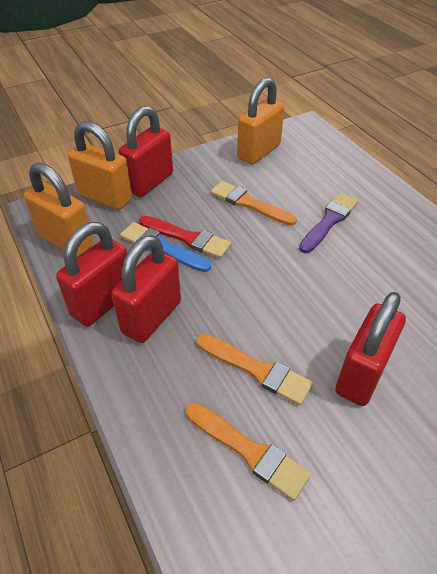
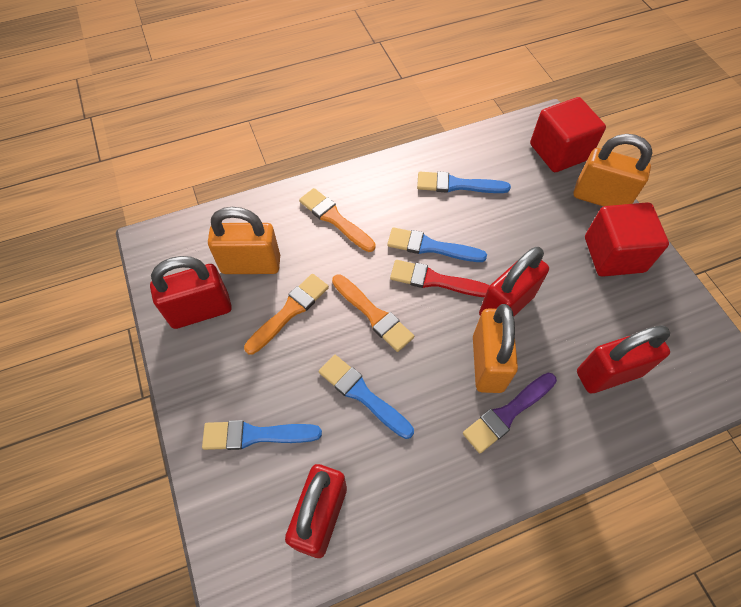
blue brush: [120,222,211,272] = 1 -> [202,420,322,450] [319,355,414,439] [387,227,487,262] [417,171,511,193] = 4
red cube: none = 0 -> [530,97,606,172] [585,202,669,277] = 2

